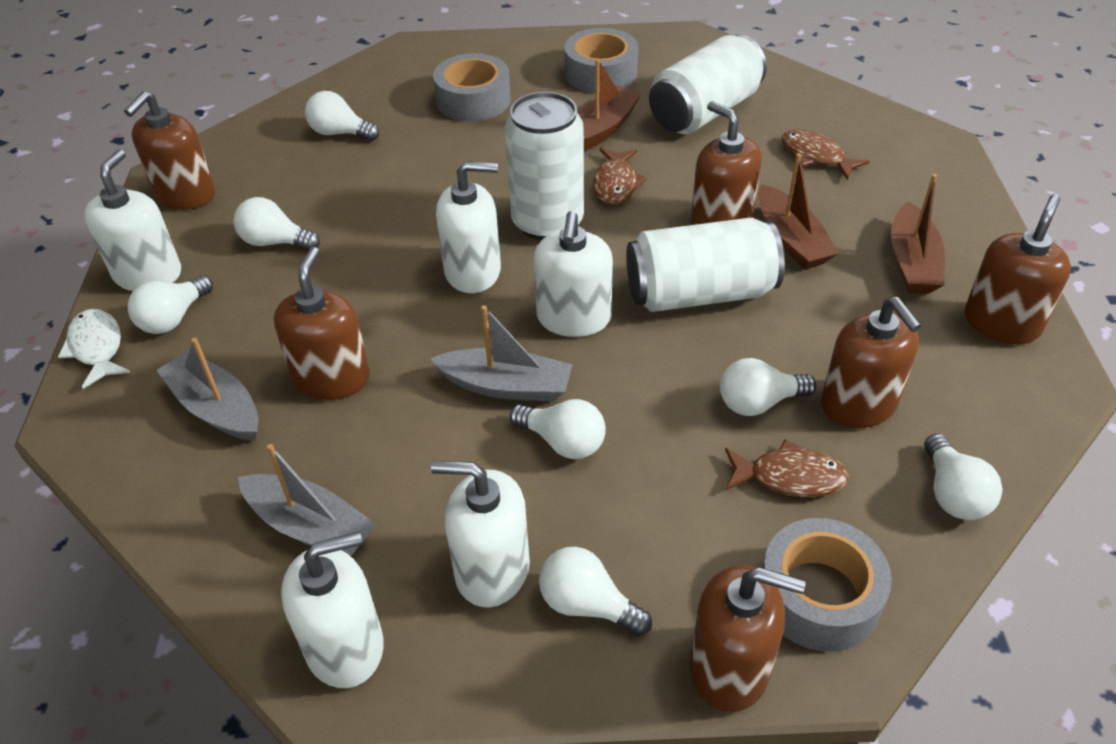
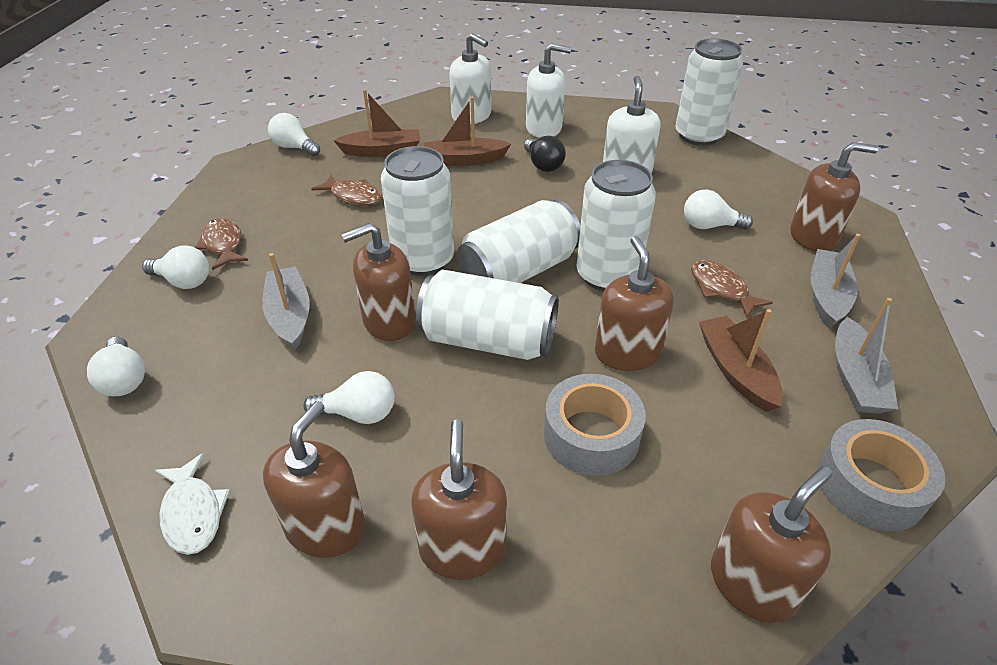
black light bulb: none = 0 -> [524,136,566,172] = 1
grey tape: [433,53,511,122] [564,28,638,93] [762,518,892,652] = 3 -> [544,374,646,476] [817,419,946,531] = 2
white can: [505,92,584,240] [626,218,785,312] [649,34,767,134] = 3 -> [381,146,454,276] [416,270,559,360] [457,200,580,283] [577,160,656,291] [675,39,743,146] = 5
white light bulb: [128,275,213,334] [234,197,320,250] [305,91,379,141] [510,399,606,459] [539,547,652,636] [720,358,817,416] [924,433,1002,520] = 7 -> [87,336,145,396] [142,245,209,289] [268,113,320,156] [303,371,394,424] [684,190,753,230] = 5
white soap dispenser: [84,150,181,291] [281,532,384,688] [431,461,530,607] [436,161,501,293] [534,211,613,337] = 5 -> [449,33,491,124] [526,43,571,138] [603,76,660,173] = 3

